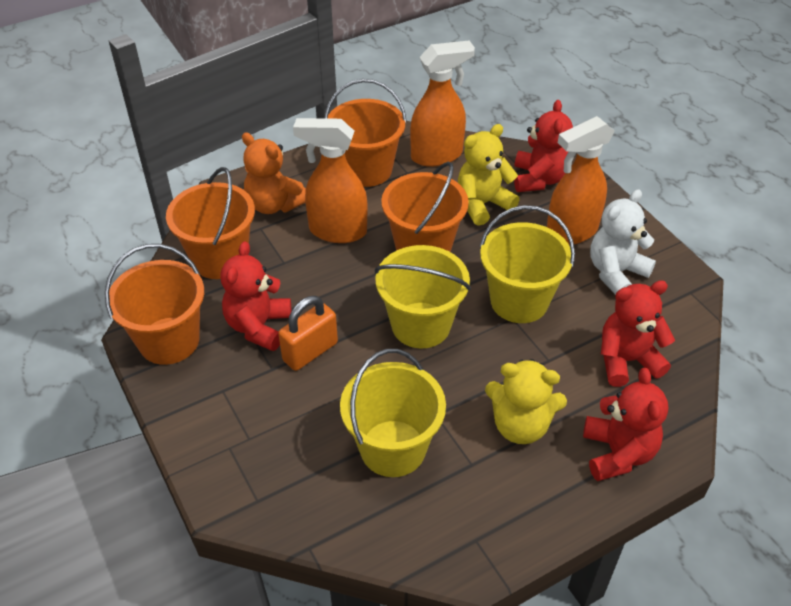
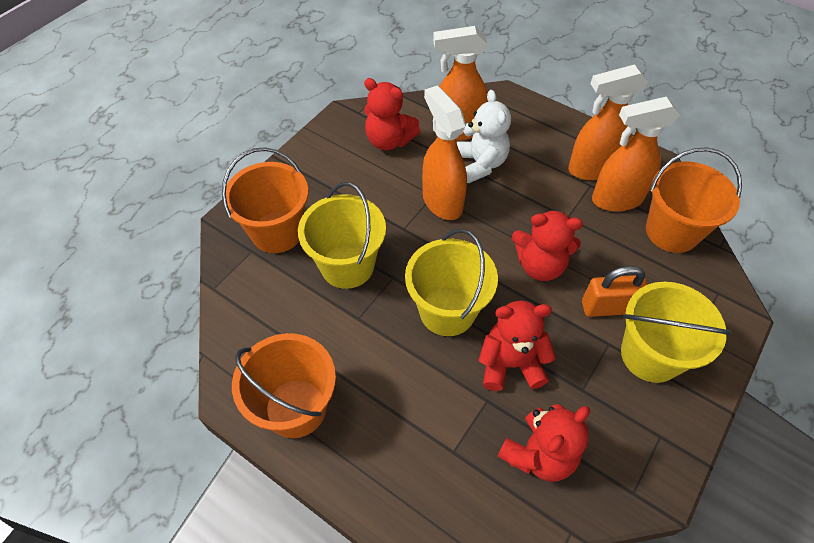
orange bucket: [105,244,204,365] [166,167,255,279] [325,79,407,187] [381,161,469,252] = 4 -> [222,147,309,253] [232,333,336,438] [646,147,742,253] = 3
orange spray bottle: [293,118,368,243] [410,41,475,167] [547,116,615,245] = 3 -> [422,85,467,220] [433,26,488,141] [568,64,648,180] [592,97,680,212] = 4
orange teddy bear: [242,133,306,214] = 1 -> none = 0
yellow teddy bear: [458,124,520,226] [485,359,567,444] = 2 -> none = 0

